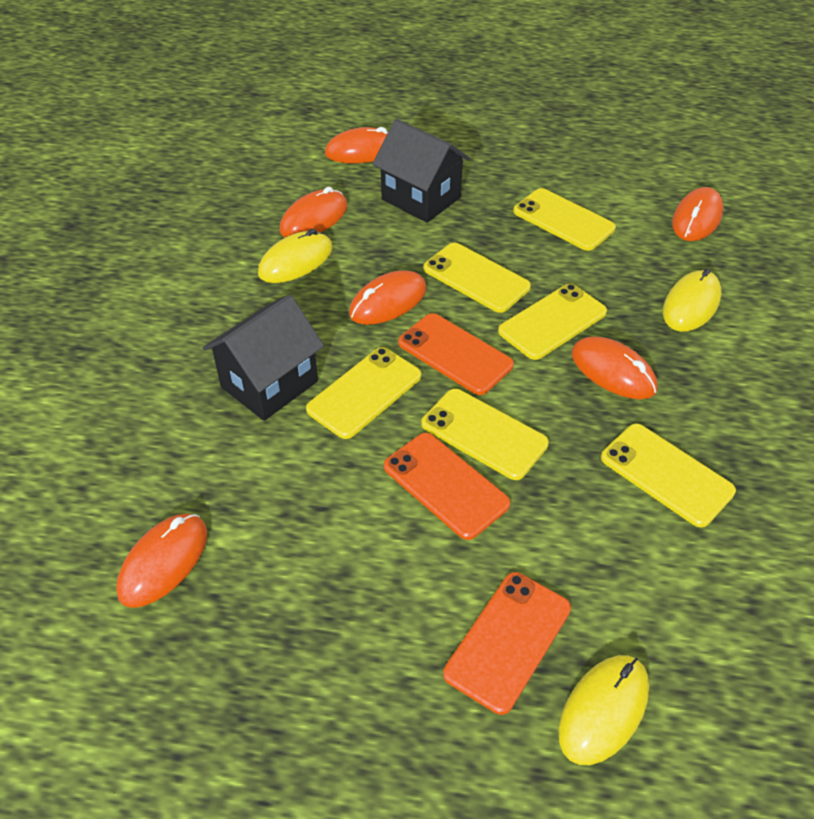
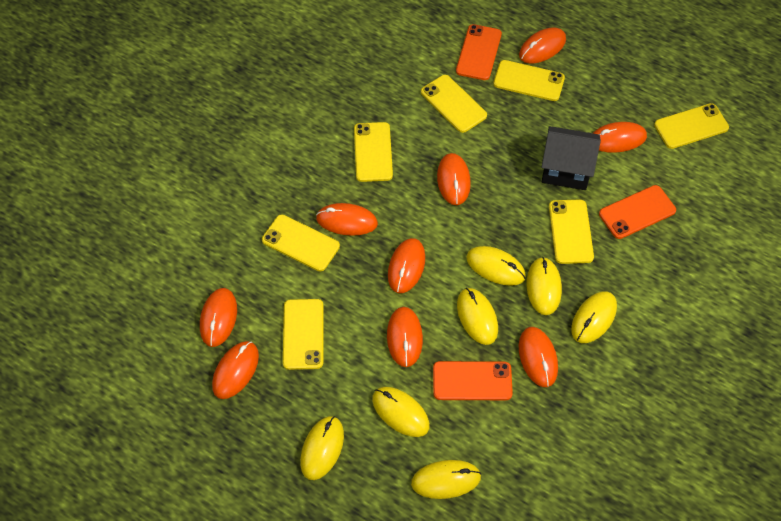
black house: [203,294,324,421] [373,119,471,223] = 2 -> [541,126,601,190] = 1
orange mouse: [116,514,207,608] [279,187,347,237] [325,127,388,163] [349,270,426,325] [572,337,657,399] [672,187,723,241] = 6 -> [200,288,237,347] [212,341,259,399] [316,203,378,236] [387,307,423,367] [388,238,425,293] [437,153,471,205] [519,28,566,64] [519,327,558,387] [593,122,647,153] = 9
yellow mouse: [258,229,333,283] [558,655,649,765] [663,268,722,332] = 3 -> [300,416,344,480] [372,387,430,437] [411,460,481,499] [457,288,498,345] [466,246,526,286] [527,257,562,315] [571,291,617,343] = 7
yellow phone: [306,347,421,439] [421,389,549,480] [423,243,531,313] [498,284,607,360] [513,188,616,251] [601,424,736,528] = 6 -> [262,214,340,271] [283,299,324,370] [354,122,393,182] [421,75,487,133] [493,60,565,101] [549,200,594,264] [654,103,729,149] = 7

